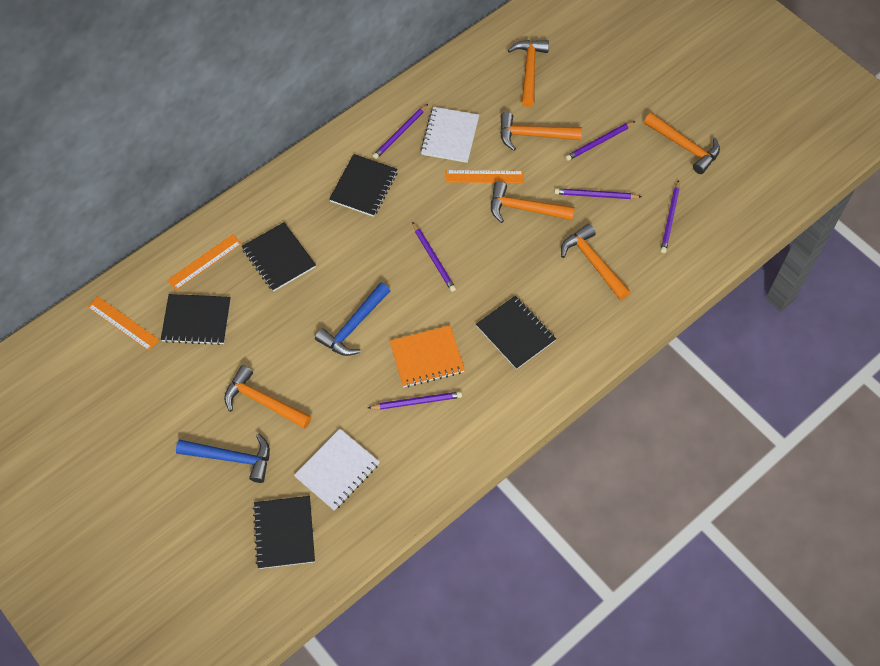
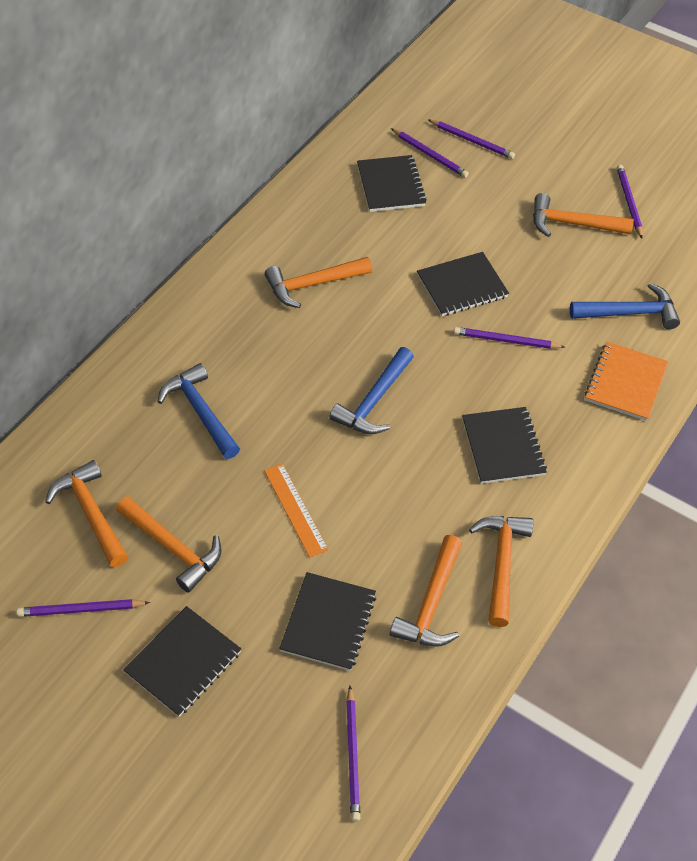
blue hammer: [176,434,270,483] [315,282,390,356] = 2 -> [157,363,240,459] [329,347,414,434] [570,283,680,329] = 3
orange ruler: [88,297,159,351] [167,234,242,290] [446,170,524,183] = 3 -> [264,463,329,558] = 1
white notebook: [294,429,380,511] [420,107,479,163] = 2 -> none = 0

